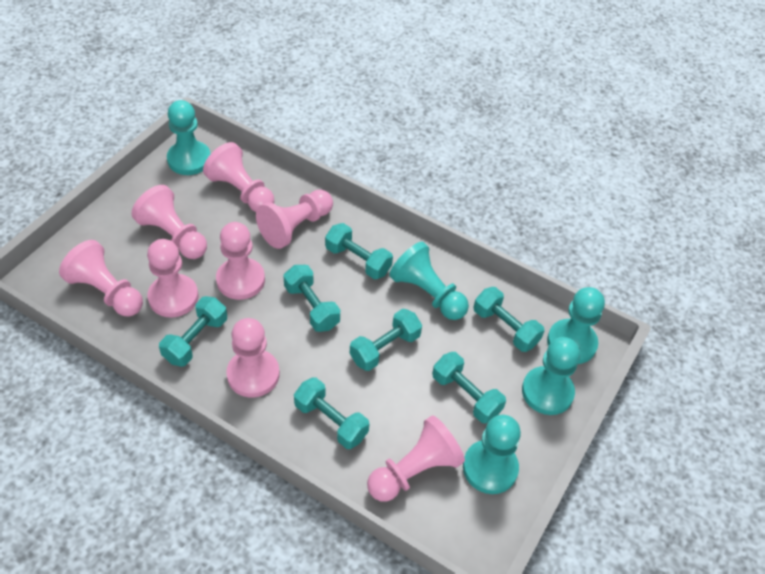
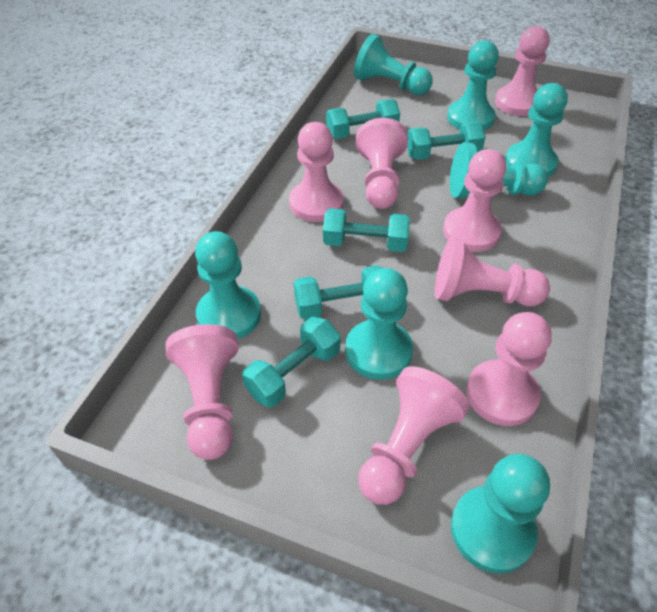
turquoise dumbbell: [159,296,227,367] [283,265,340,332] [294,377,369,449] [325,223,393,279] [350,309,422,371] [432,352,506,423] [473,287,545,352] = 7 -> [242,317,341,407] [294,265,382,320] [323,208,410,252] [326,99,400,139] [407,122,485,160] = 5
turquoise pawn: [167,100,211,175] [389,242,469,320] [463,415,521,494] [522,337,580,415] [547,287,605,364] = 5 -> [195,231,261,339] [345,268,413,380] [354,34,433,95] [447,40,499,130] [450,142,548,199] [451,454,550,574] [505,83,568,177] = 7

